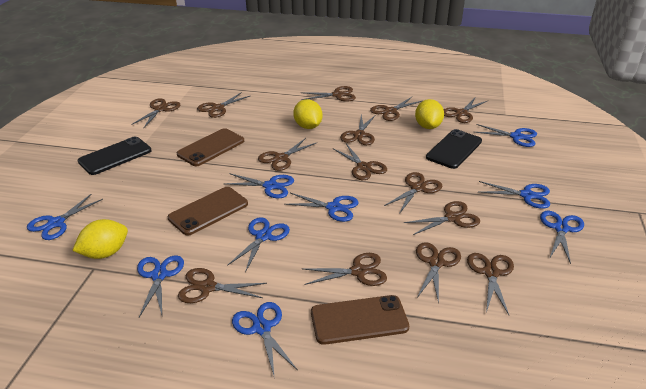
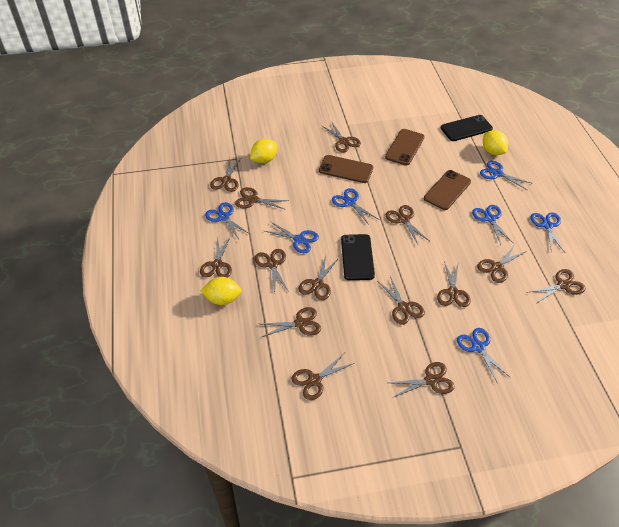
blue scissors: [27,194,103,240] [137,255,184,317] [224,173,294,198] [227,217,290,272] [232,302,297,379] [285,193,359,222] [474,124,537,147] [479,181,550,209] [540,211,584,264] = 9 -> [205,202,251,239] [265,221,319,253] [332,188,378,225] [457,328,511,384] [472,205,513,245] [480,161,531,190] [531,212,565,253] = 7

